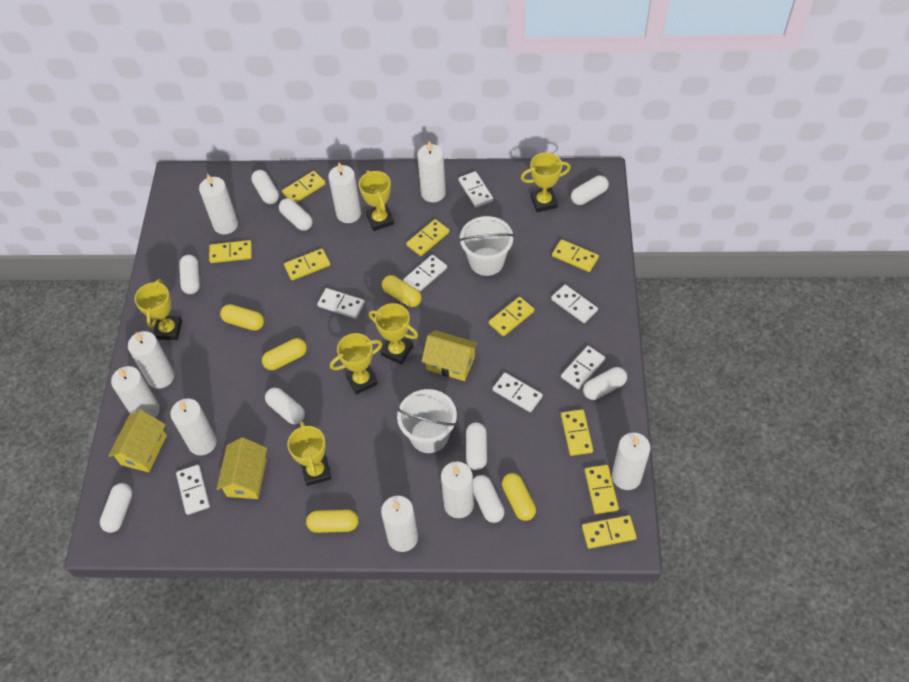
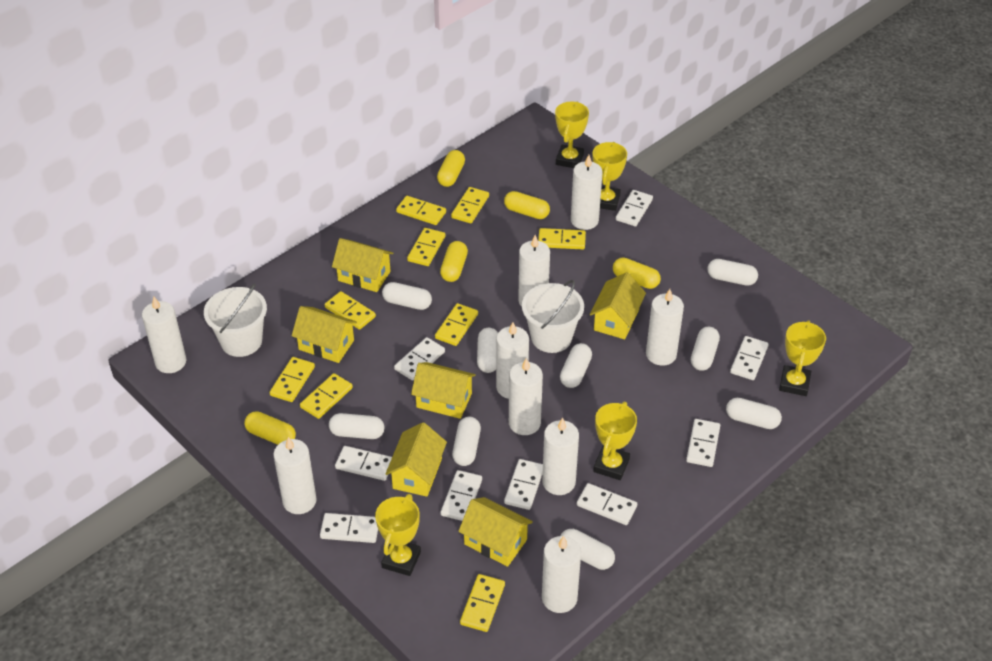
white domino: [176,465,210,515] [317,288,365,319] [403,255,447,292] [458,171,493,208] [493,373,543,412] [551,285,598,323] [561,346,605,389] = 7 -> [320,513,378,543] [335,446,392,481] [394,337,445,381] [441,470,482,521] [504,459,543,510] [577,483,637,525] [616,190,653,226] [686,419,720,467] [730,336,769,380] = 9
yellow house: [108,410,167,472] [217,437,267,499] [422,330,478,381] = 3 -> [292,306,357,363] [332,238,393,292] [386,422,447,497] [411,362,476,419] [458,497,533,567] [590,272,646,339] = 6
yellow trophy: [135,279,182,340] [287,422,331,486] [330,333,382,395] [359,170,394,231] [369,303,418,365] [521,153,571,212] = 6 -> [375,494,421,576] [555,101,589,168] [592,142,627,211] [593,402,637,480] [779,320,826,396] = 5

